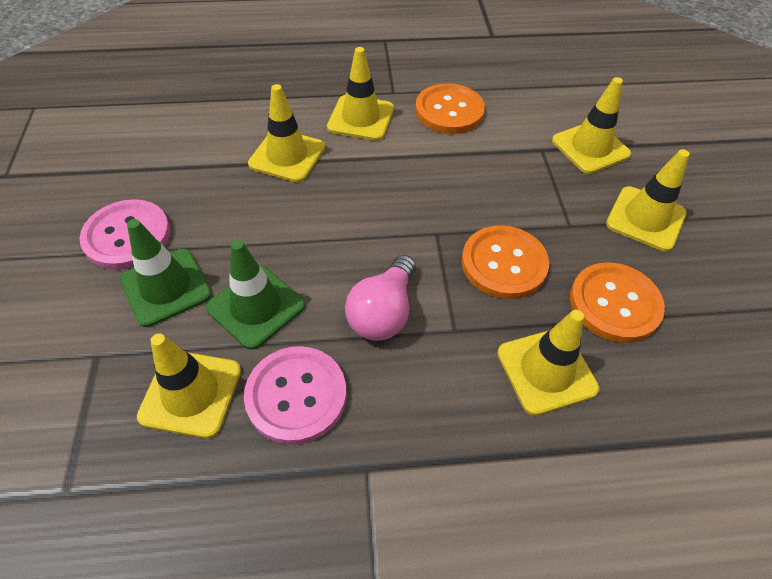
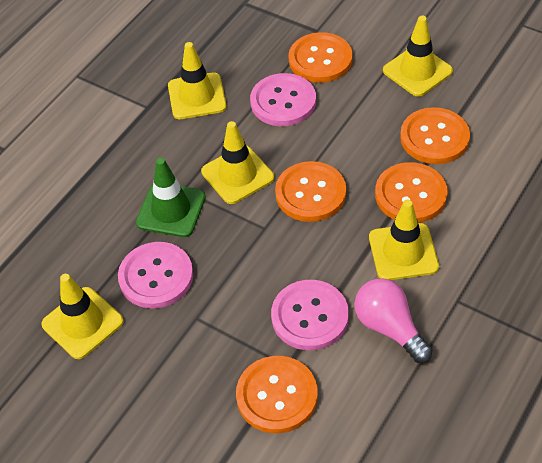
green traffic cone: [120,219,212,327] [206,240,305,350] = 2 -> [136,158,206,237] = 1
orange button: [415,83,485,134] [462,225,549,299] [570,263,665,343] = 3 -> [236,356,318,433] [275,161,346,222] [289,32,353,83] [375,162,448,223] [400,107,470,164] = 5
pink button: [80,199,170,270] [244,346,347,445] = 2 -> [118,242,193,309] [250,73,316,126] [271,280,349,350] = 3
yellow traffic cone: [137,333,241,438] [248,84,325,183] [327,47,394,141] [497,310,599,416] [552,77,631,174] [606,149,690,252] = 6 -> [41,274,124,359] [168,42,227,119] [201,121,274,204] [369,200,439,280] [383,16,453,97] = 5

